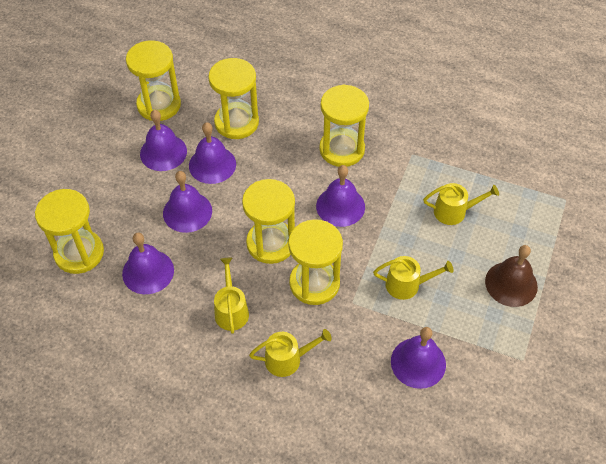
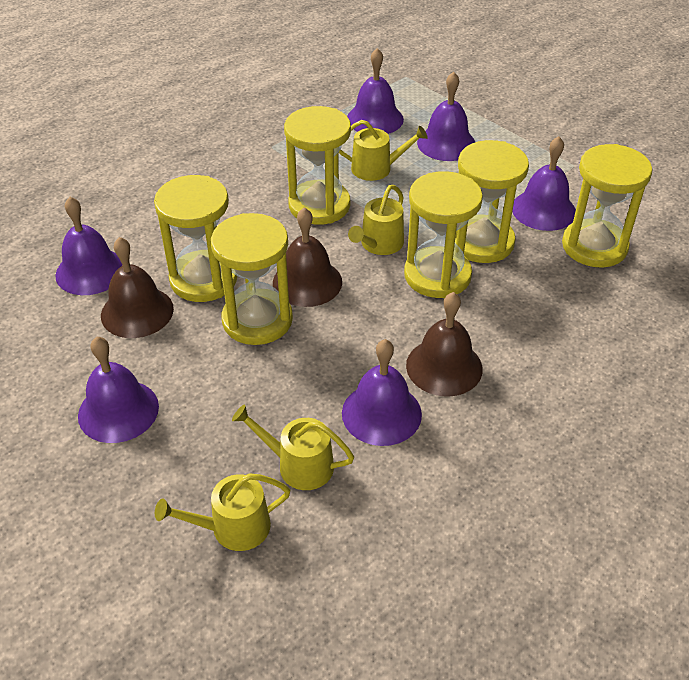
brown bell: [485,245,538,307] = 1 -> [101,237,174,338] [273,207,342,307] [406,292,483,397] = 3

